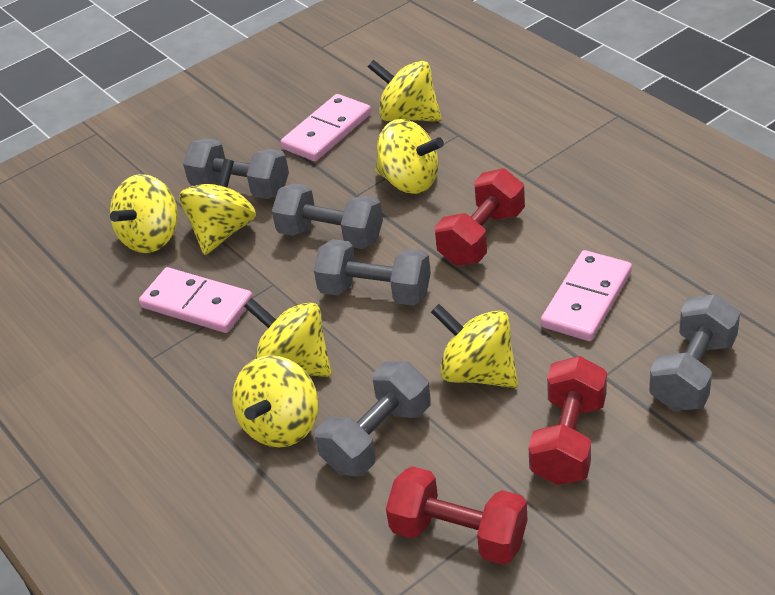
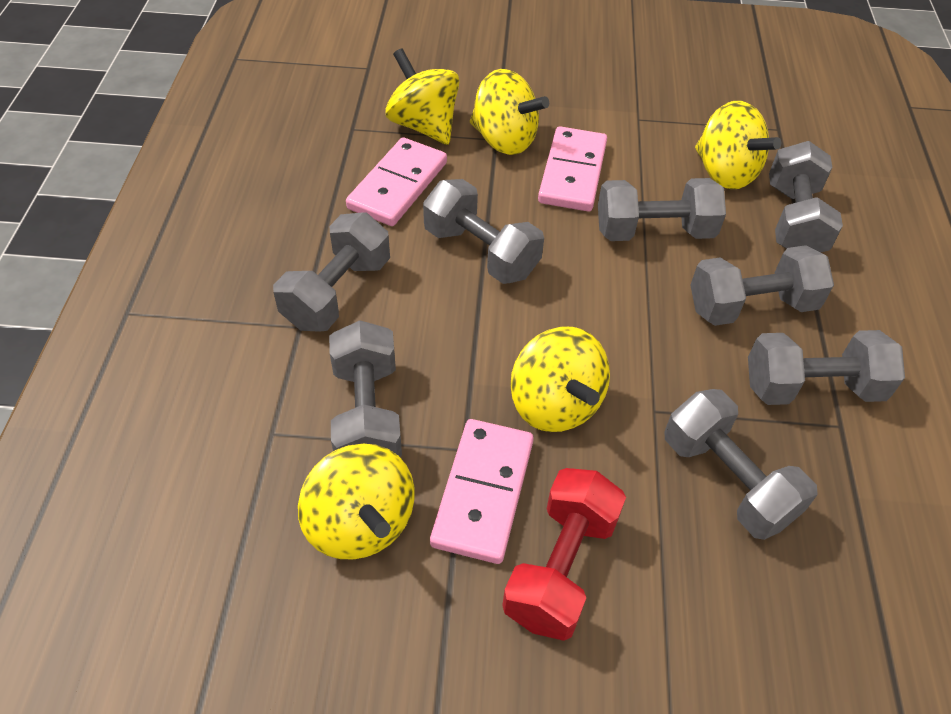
grey dumbbell: [183,138,289,199] [272,183,383,249] [314,239,431,306] [315,361,431,476] [649,294,740,411] = 5 -> [273,212,390,332] [329,320,402,457] [423,179,544,284] [598,178,726,241] [665,389,818,540] [690,245,834,326] [748,330,905,405] [769,141,843,252] = 8
red dumbbell: [386,466,528,565] [435,168,525,266] [528,356,607,485] = 3 -> [502,468,626,641] = 1
yellow spinning top: [110,174,178,253] [179,159,256,255] [232,355,318,447] [244,298,332,377] [368,59,442,122] [375,119,444,194] [431,304,518,388] = 7 -> [298,444,415,559] [385,48,460,145] [470,69,549,155] [510,327,610,432] [695,101,781,189] = 5

